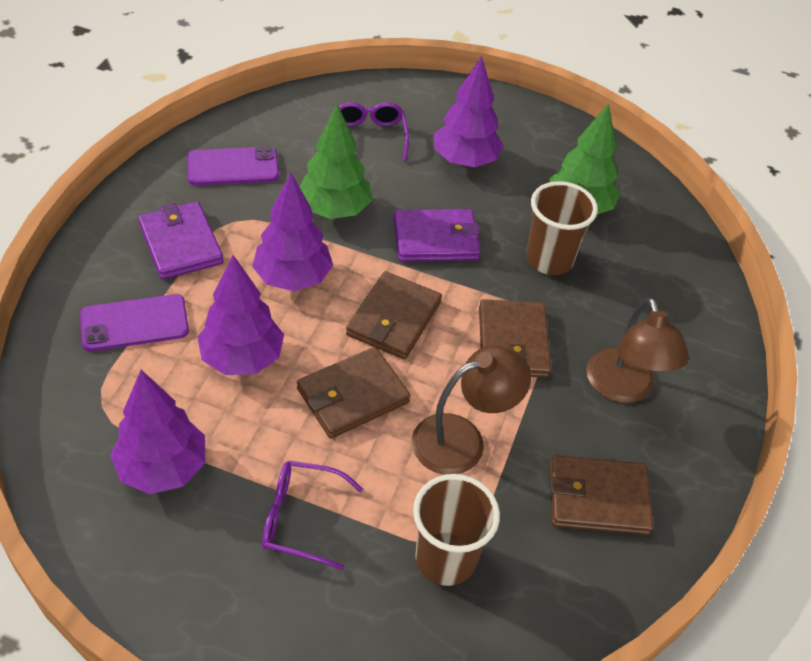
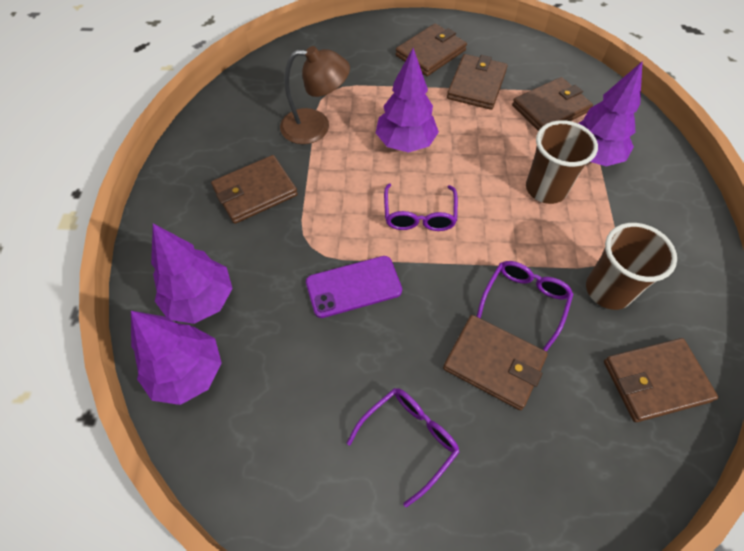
brown lamp: [412,346,531,475] [586,298,689,403] = 2 -> [280,46,350,144] = 1
brown wallet: [297,347,411,439] [346,271,442,359] [479,299,551,378] [550,455,654,535] = 4 -> [211,155,298,224] [395,24,467,76] [443,315,548,410] [447,54,508,110] [512,77,593,131] [604,338,718,422] = 6
green tree: [300,104,372,219] [549,104,620,214] = 2 -> none = 0
purple glasses: [262,461,363,570] [339,102,409,161] = 2 -> [347,388,460,507] [384,183,458,231] [477,261,574,351] = 3
purple phone: [80,294,189,351] [187,146,279,185] = 2 -> [306,256,402,318] = 1
purple wallet: [138,201,224,280] [394,209,481,262] = 2 -> none = 0

